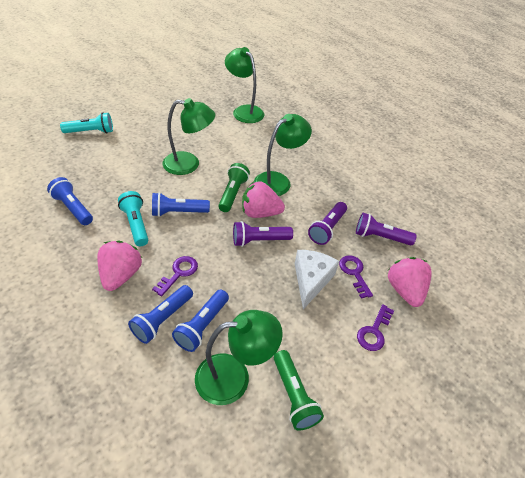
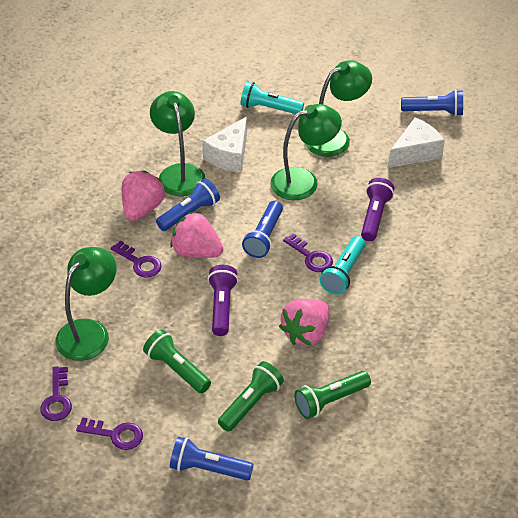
green flashlight: [218,163,250,212] [274,350,324,431] = 2 -> [143,329,211,393] [218,361,284,432] [294,371,371,419] = 3
purple flashlight: [233,221,293,247] [308,202,347,245] [356,213,417,245] = 3 -> [208,265,238,336] [361,178,394,241] = 2
purple key: [152,256,198,297] [339,255,373,299] [357,304,394,351] = 3 -> [40,366,72,421] [76,417,143,450] [111,240,162,278] [283,233,333,272] = 4
white cheese: [295,250,339,309] = 1 -> [202,117,247,172] [388,118,445,168] = 2

